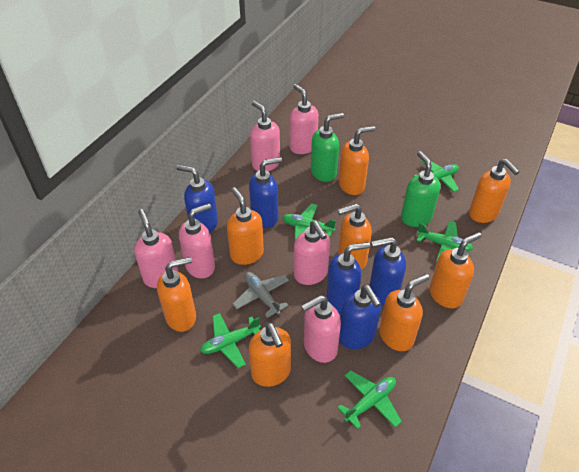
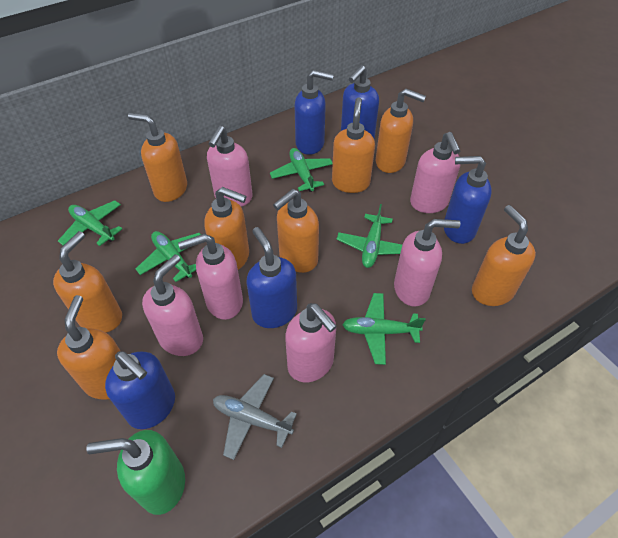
green soap dispenser: [311,113,344,182] [401,151,441,227] = 2 -> [86,430,185,515] = 1

